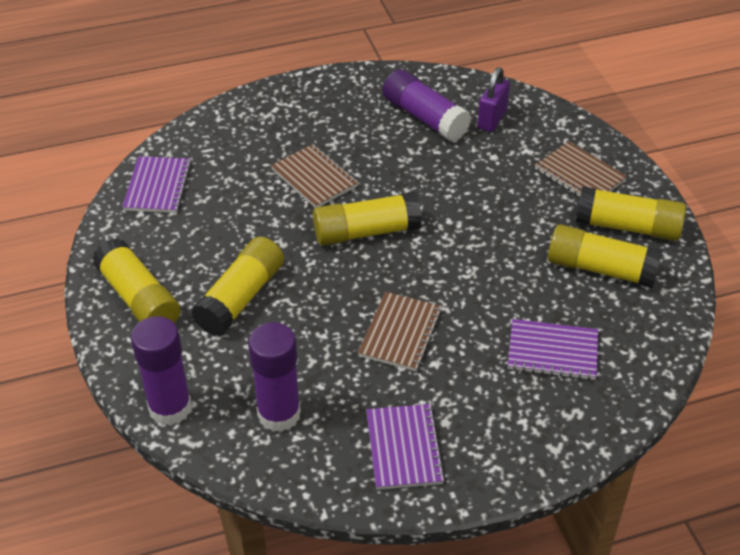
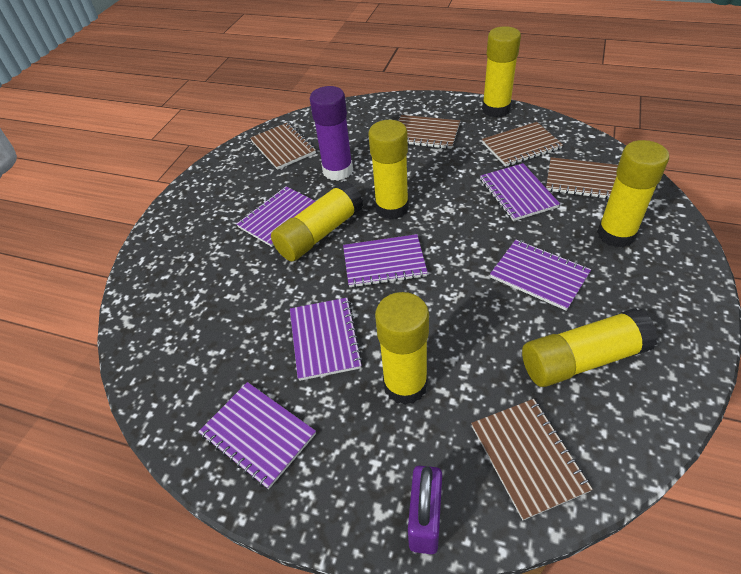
brown notebook: [271,144,359,208] [358,292,442,371] [535,141,627,197] = 3 -> [250,123,316,170] [399,115,460,149] [471,399,593,520] [482,122,563,167] [546,157,618,199] = 5
purple glue stick: [131,316,192,426] [248,322,301,432] [383,69,471,142] = 3 -> [309,86,353,181] = 1
purple notebook: [122,156,192,213] [366,404,445,490] [508,319,598,380] = 3 -> [198,382,316,489] [237,186,315,247] [290,298,363,381] [343,234,428,288] [480,163,560,221] [490,240,591,311] = 6
yellow glue stick: [92,238,181,324] [191,237,284,336] [313,192,422,246] [548,224,663,288] [575,186,686,241] = 5 -> [271,181,363,261] [369,120,409,220] [375,292,429,405] [482,26,521,118] [522,308,658,387] [597,140,669,248] = 6

